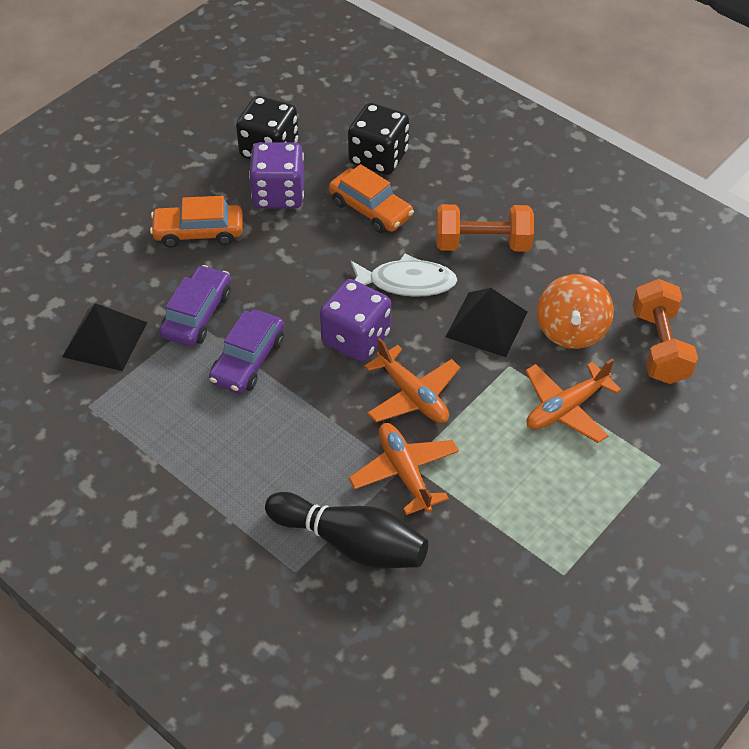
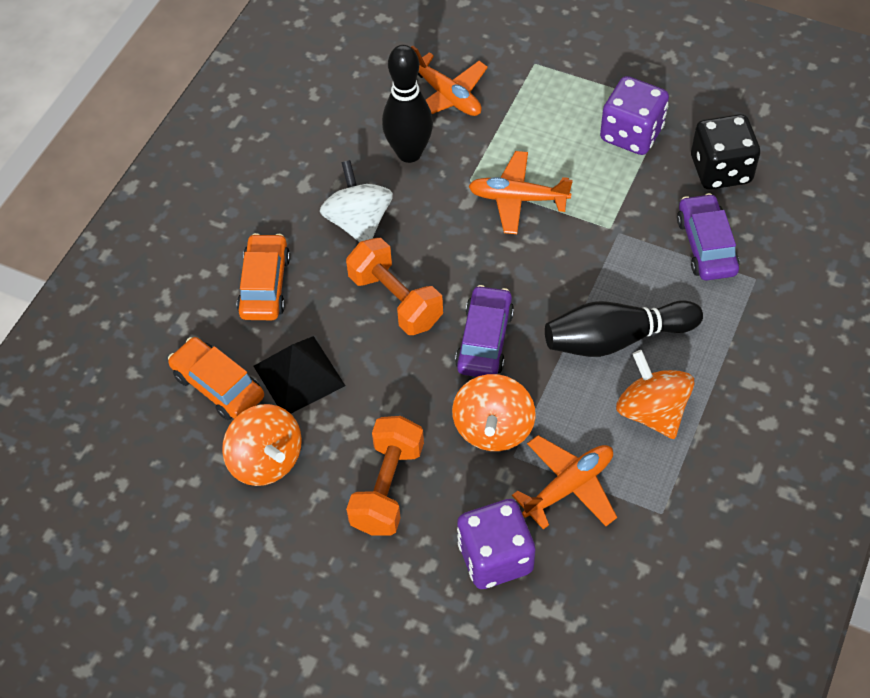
black bowling pin: [265,492,428,568] = 1 -> [382,45,433,163] [545,301,703,357] = 2
black dice: [236,96,299,160] [348,103,409,175] = 2 -> [691,114,760,190] = 1
black pyramid: [62,303,147,371] [446,288,528,357] = 2 -> [254,336,345,414] = 1
orange spinning top: [537,274,614,349] = 1 -> [222,404,302,486] [452,374,536,451] [616,350,694,439] = 3
white fish: [351,254,458,297] = 1 -> none = 0
white spinning top: none = 0 -> [320,160,393,242] = 1

